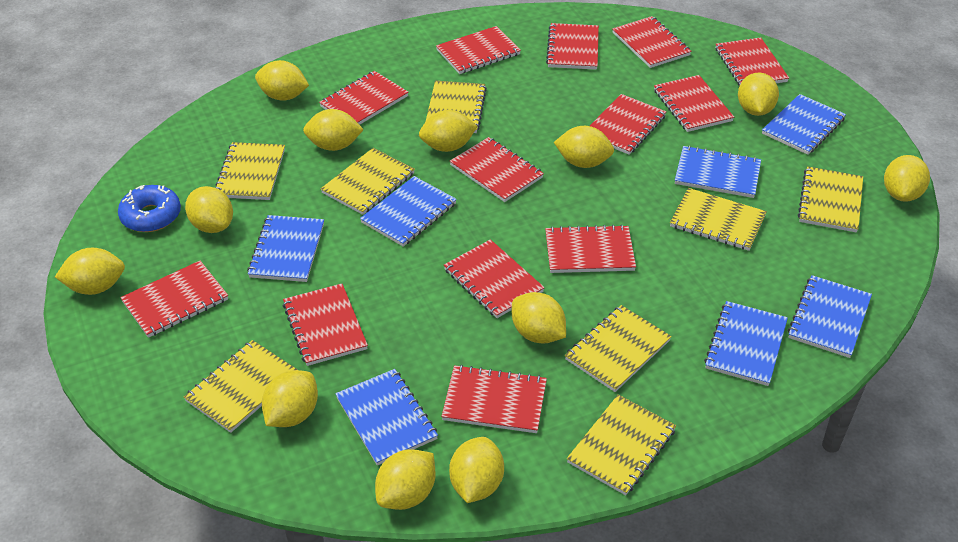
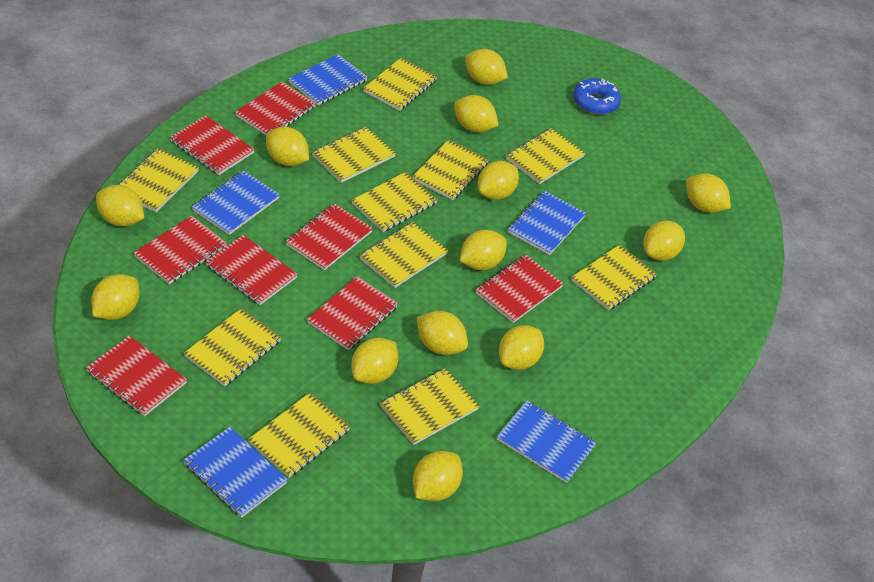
blue notebook: [247,215,324,282] [335,369,438,465] [360,176,457,247] [675,146,761,198] [704,301,788,386] [762,94,846,155] [788,275,872,358] = 7 -> [184,427,288,518] [192,171,280,235] [288,54,368,105] [497,401,596,483] [508,191,586,255] = 5
red notebook: [120,261,228,338] [283,284,368,366] [319,71,409,125] [436,26,521,74] [442,365,547,433] [444,239,545,318] [450,137,544,202] [545,224,636,273] [546,23,599,70] [590,94,666,155] [612,16,691,68] [654,75,734,132] [715,37,789,86] = 13 -> [86,336,187,416] [133,216,227,284] [170,115,255,175] [205,235,298,305] [235,82,316,135] [286,203,373,270] [307,276,398,350] [476,254,564,323] = 8
yellow lemon: [55,248,125,295] [185,186,233,233] [255,60,309,101] [262,370,318,427] [303,109,364,151] [375,449,436,510] [419,110,478,152] [449,437,504,503] [512,292,566,343] [554,126,614,168] [738,73,779,116] [884,155,930,202] = 12 -> [91,274,139,320] [96,185,144,226] [266,127,309,166] [351,338,398,384] [413,451,463,501] [417,311,468,355] [454,95,499,132] [460,230,507,270] [465,49,508,85] [478,161,519,200] [499,325,544,370] [643,221,685,261] [686,174,731,213] = 13
yellow notebook: [184,340,298,433] [215,142,285,200] [321,148,415,215] [426,81,487,133] [565,305,672,392] [567,395,676,495] [670,188,767,251] [798,166,863,233] = 8 -> [117,148,199,212] [184,308,281,386] [248,393,351,478] [312,127,396,183] [351,172,438,232] [359,222,448,288] [363,57,437,111] [380,368,480,445] [412,139,489,200] [506,128,585,184] [571,245,657,311] = 11

